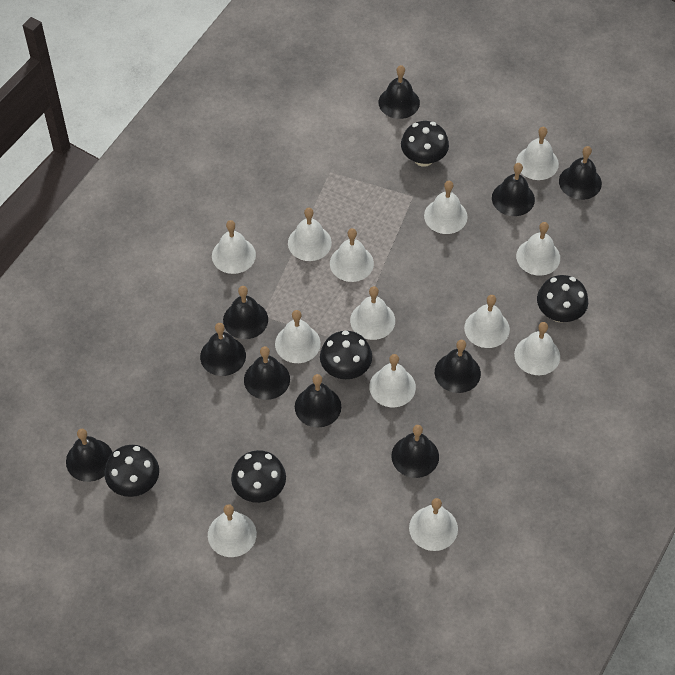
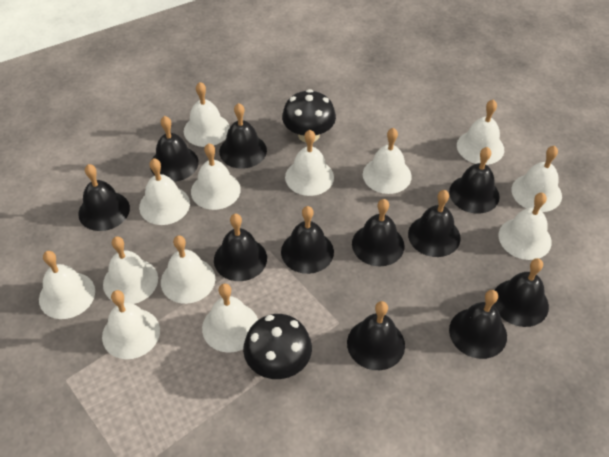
black bell: [66,429,113,482] [200,323,246,376] [223,286,268,339] [244,346,290,400] [295,374,341,428] [378,65,420,119] [392,425,439,478] [435,340,481,393] [492,163,535,216] [559,146,602,200] = 10 -> [78,164,130,231] [150,116,199,182] [214,214,267,281] [219,103,267,169] [281,206,334,274] [347,301,405,370] [352,199,405,266] [408,190,461,257] [449,147,500,214] [449,290,507,359] [493,258,549,327] = 11
black mushroom: [104,445,159,497] [231,450,286,503] [320,330,372,379] [401,121,449,167] [537,275,588,322] = 5 -> [243,314,312,379] [282,89,336,142] = 2

